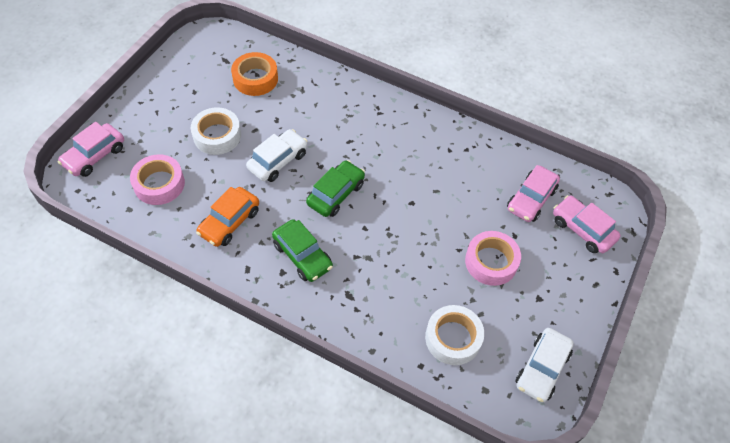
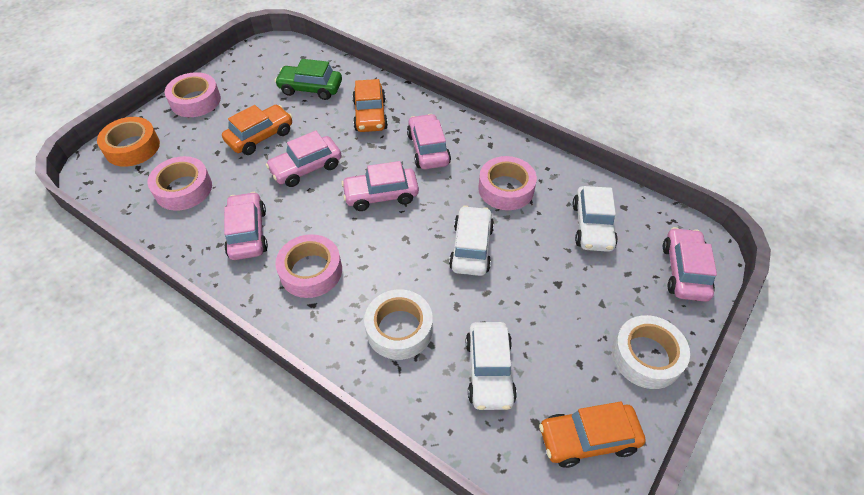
green car: [272,219,333,282] [306,160,365,217] = 2 -> [275,59,342,100] = 1
orange car: [196,187,259,247] = 1 -> [222,105,292,155] [352,79,388,132] [539,402,646,468] = 3
pink car: [58,122,124,177] [507,165,560,222] [553,195,621,253] = 3 -> [224,192,268,260] [266,131,342,187] [341,161,419,211] [407,114,451,169] [663,227,717,302] = 5
pink tape: [130,154,185,205] [465,231,521,286] = 2 -> [147,156,212,211] [165,72,221,117] [275,234,342,298] [478,156,537,210] = 4
white car: [246,129,307,182] [515,328,574,403] = 2 -> [449,205,494,276] [466,322,517,410] [573,186,618,252] = 3

